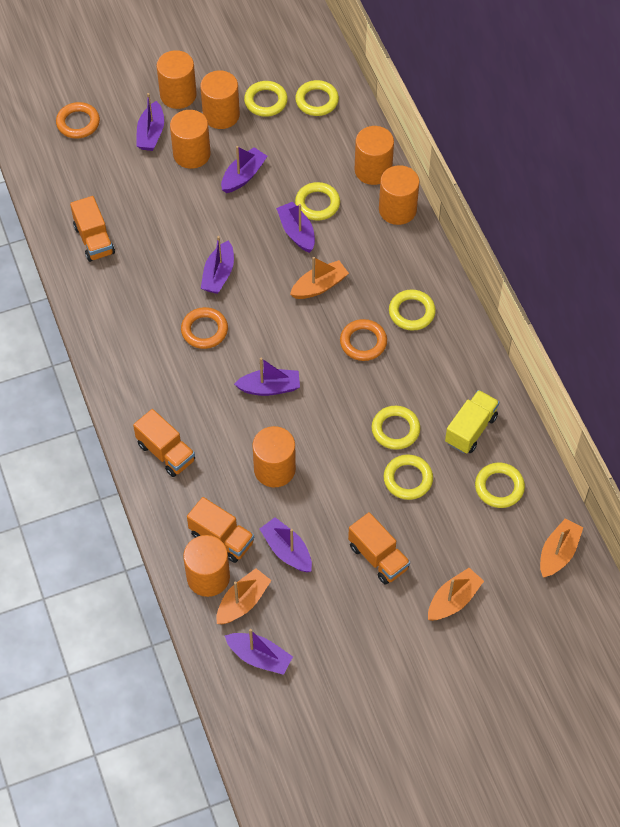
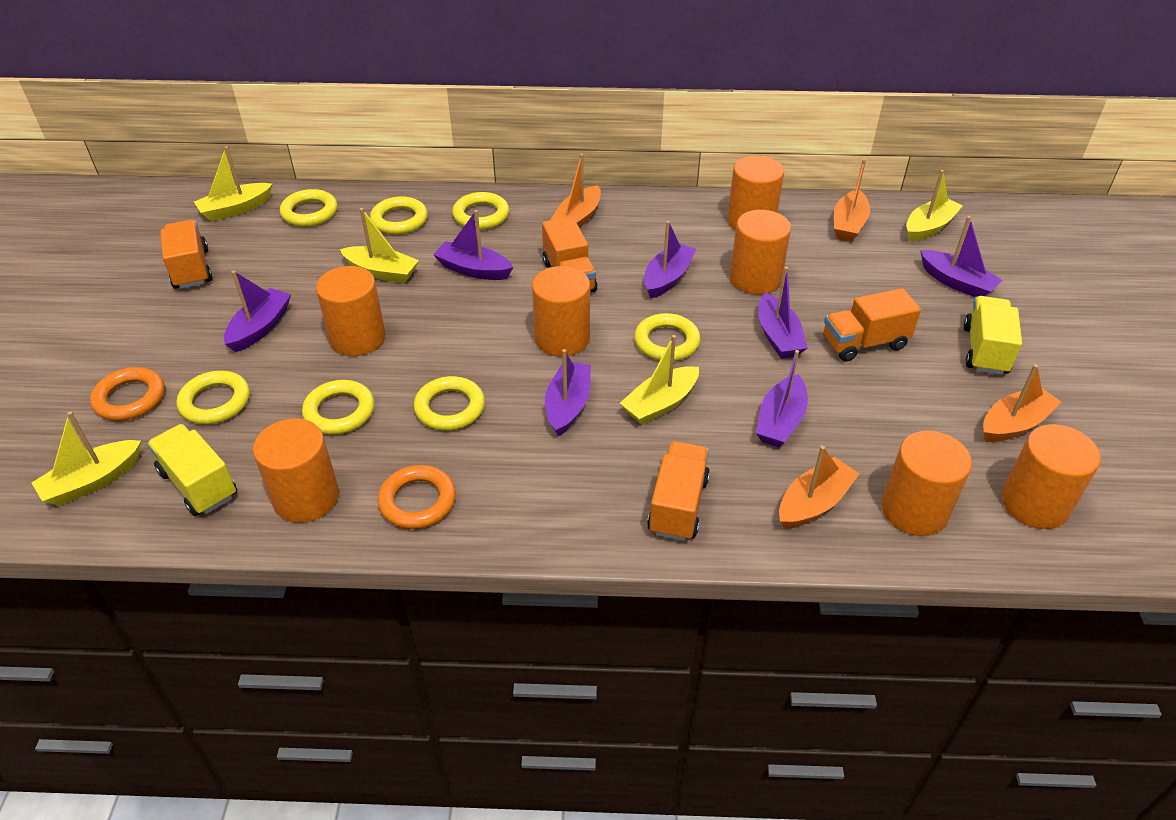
orange ring: [56,102,100,139] [181,307,228,349] [340,319,387,361] = 3 -> [90,367,165,421] [377,465,456,529] = 2
yellow boat: none = 0 -> [32,411,141,506] [194,146,272,221] [340,208,419,283] [620,335,699,425] [906,170,963,242] = 5
yellow truck: [445,390,499,453] = 1 -> [147,424,237,516] [963,296,1022,375] = 2

